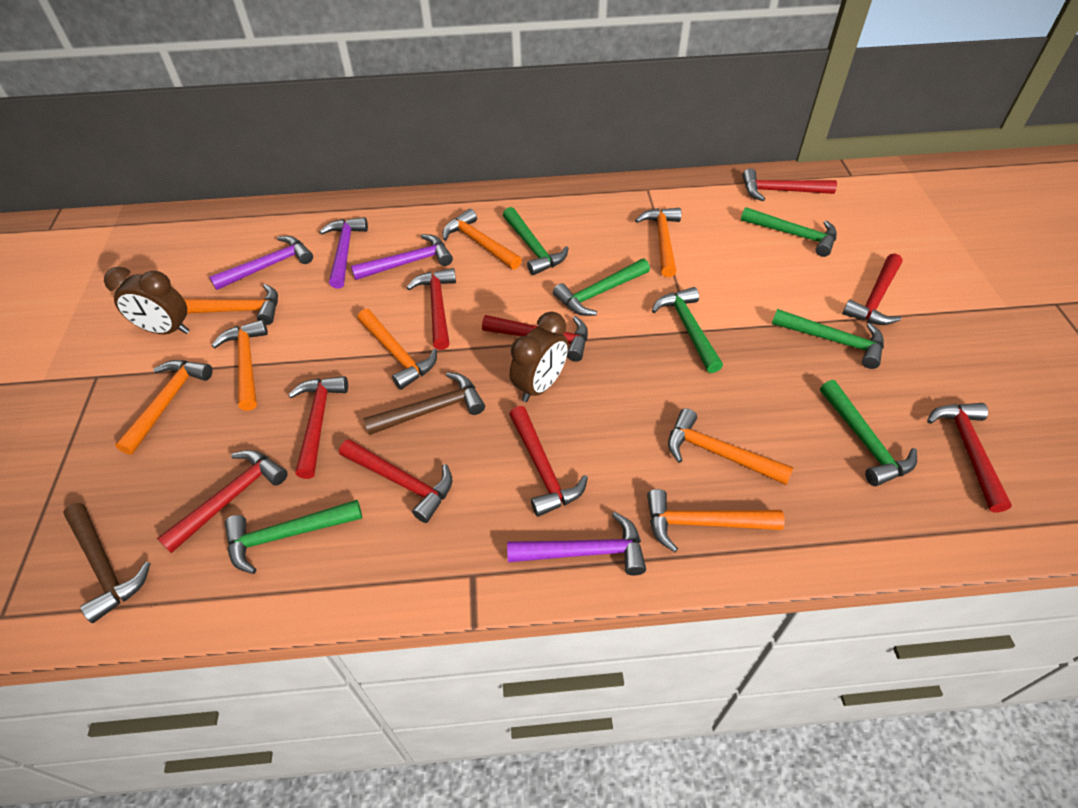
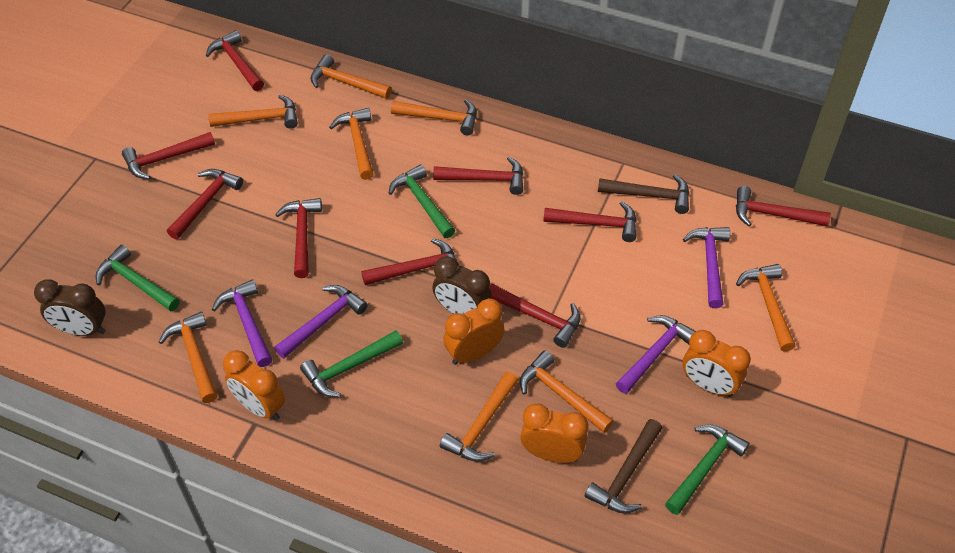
green hammer: [225,500,362,574] [503,207,568,275] [553,259,650,316] [652,287,723,373] [741,207,837,257] [772,309,884,369] [820,380,917,486] = 7 -> [96,245,180,311] [300,330,403,397] [389,164,455,238] [665,424,750,515] = 4
orange clock: none = 0 -> [223,350,285,421] [443,298,505,365] [520,403,589,463] [683,330,751,397] = 4

